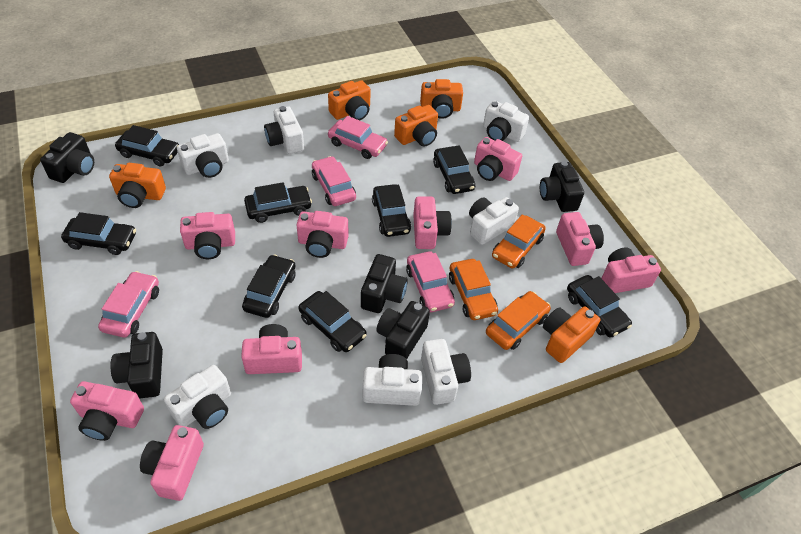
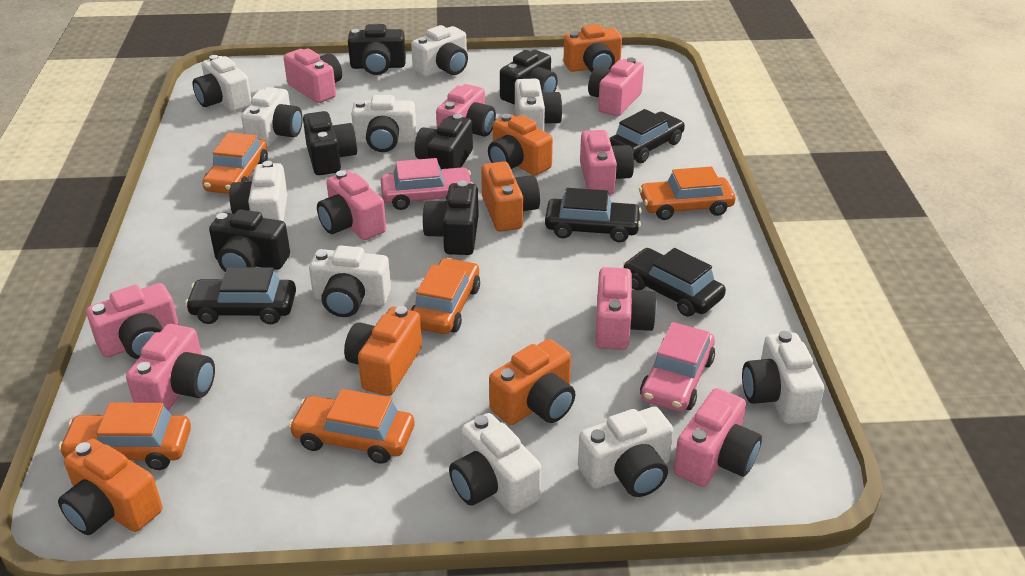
black camera: [40,132,94,183] [110,332,163,399] [361,254,408,313] [377,301,430,359] [540,161,584,212] = 5 -> [209,209,290,272] [303,111,357,175] [348,24,406,75] [415,114,473,169] [422,181,479,255] [500,50,558,105] = 6
black car: [61,212,136,255] [115,125,179,166] [242,254,296,318] [244,182,312,223] [298,291,367,352] [372,184,411,237] [433,145,475,194] [567,275,632,338] = 8 -> [185,267,296,324] [545,188,642,242] [609,109,685,163] [623,248,726,317] = 4
orange camera: [109,163,166,208] [328,80,371,120] [394,105,438,147] [420,79,463,119] [543,307,600,363] = 5 -> [58,439,162,535] [344,306,422,396] [481,161,540,232] [488,114,553,176] [489,339,575,425] [563,24,622,73] = 6
orange car: [449,259,498,320] [486,291,551,350] [492,215,546,269] = 3 -> [59,403,191,470] [202,132,268,194] [289,389,415,464] [411,258,480,334] [639,167,735,220] = 5
pink car: [98,271,159,338] [312,156,356,206] [328,116,388,159] [406,251,455,312] = 4 -> [381,158,473,210] [640,322,715,412] = 2
white camera: [164,365,231,429] [177,133,229,178] [264,106,304,154] [363,354,422,406] [421,339,471,405] [469,197,519,245] [483,101,529,142] = 7 -> [193,55,251,112] [230,161,288,221] [241,87,303,148] [309,245,391,317] [351,95,417,152] [411,25,468,77] [449,413,541,514] [515,78,562,131] [578,407,674,497] [742,331,824,424] = 10

